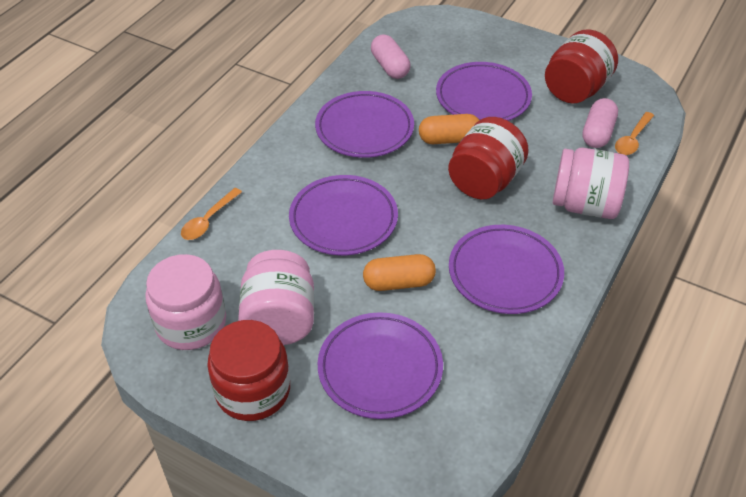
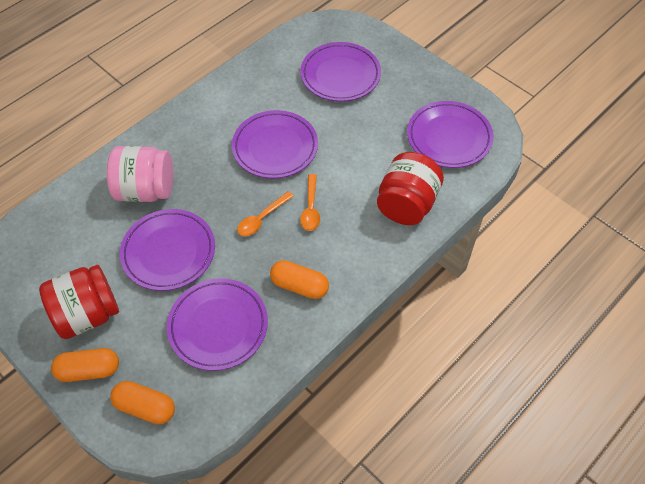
orange capsule: [363,254,436,291] [419,114,479,144] = 2 -> [51,348,119,382] [110,381,175,424] [270,260,329,299] = 3
pink capsule: [371,34,410,79] [582,98,618,148] = 2 -> none = 0
pink jar: [145,254,226,350] [238,250,314,345] [553,148,629,219] = 3 -> [107,146,173,202] = 1
red jar: [207,320,290,421] [448,117,529,199] [545,29,618,104] = 3 -> [39,265,119,339] [377,152,444,225] = 2

